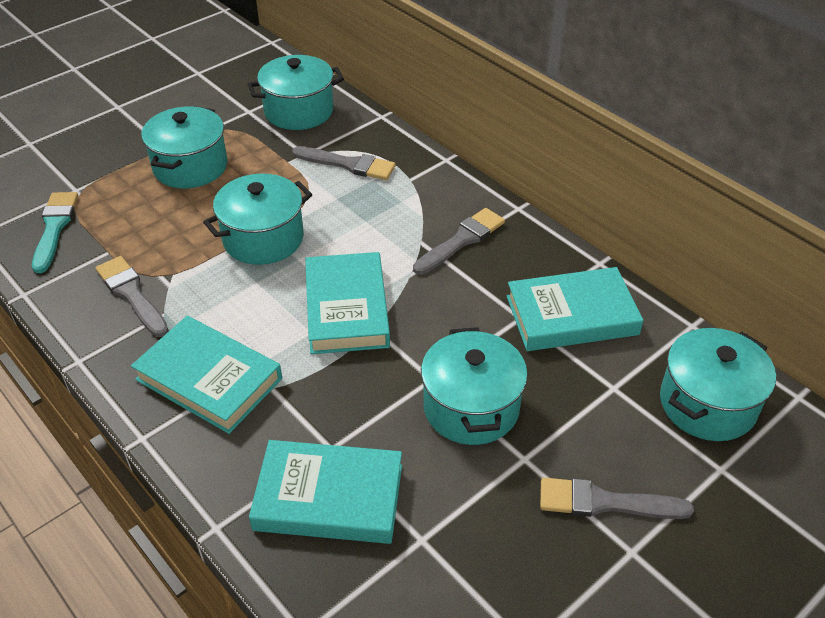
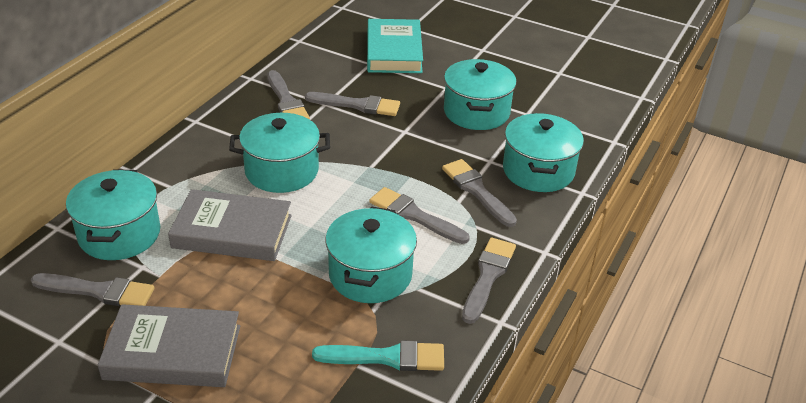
grey book: none = 0 -> [98,304,240,387] [168,189,292,261] = 2
grey brush: [96,256,169,337] [292,146,396,180] [413,208,505,275] [540,478,694,519] = 4 -> [31,273,154,306] [267,70,310,120] [305,92,400,116] [370,187,470,244] [442,159,517,227] [462,238,516,324] = 6
turquoise book: [131,316,282,434] [249,440,402,544] [305,252,390,354] [507,267,644,351] = 4 -> [367,19,423,73] = 1

